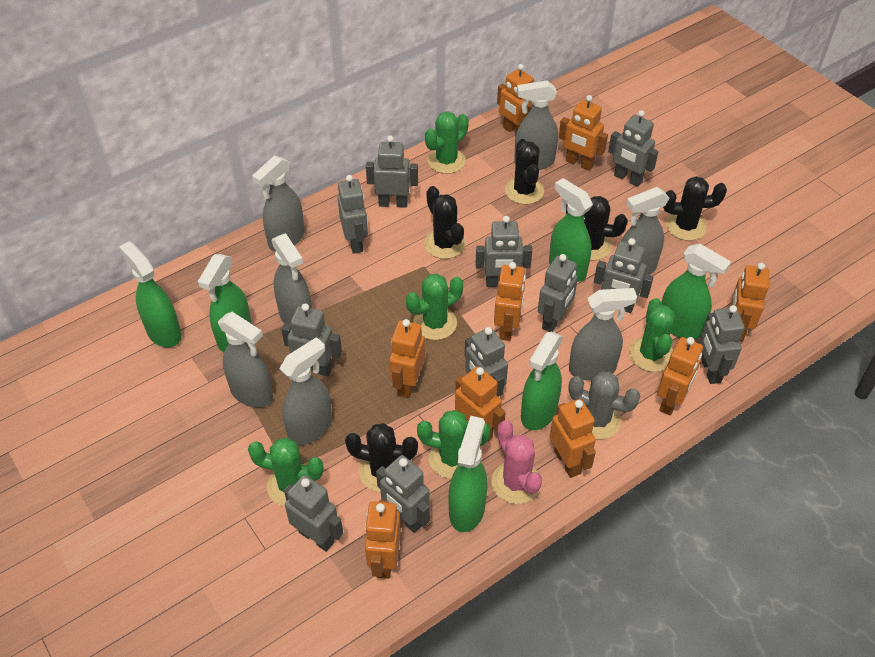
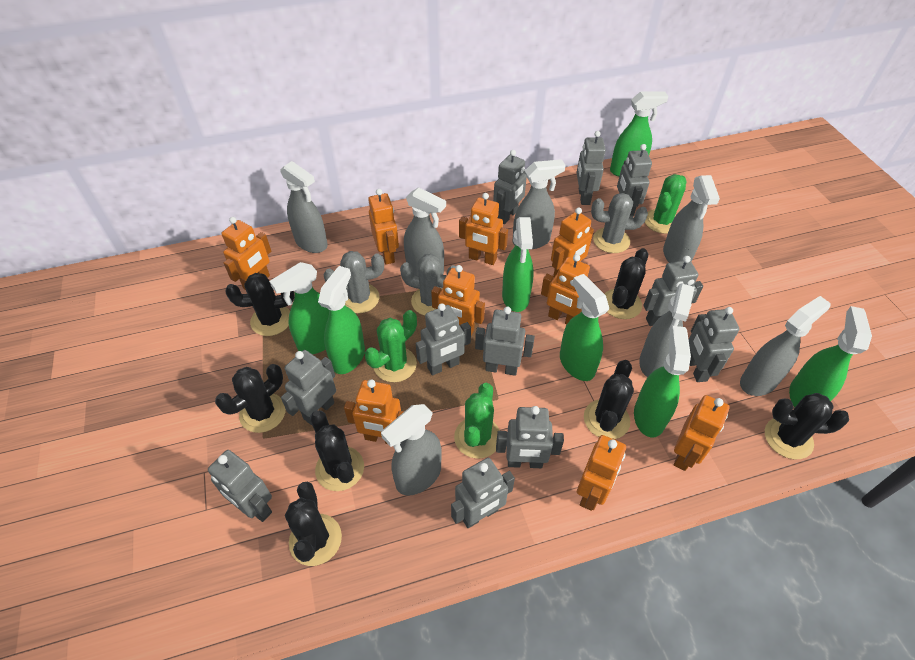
black cactus: [345,423,418,492] [424,186,465,259] [505,139,544,204] [566,196,627,261] [663,176,727,241] = 5 -> [215,364,286,433] [226,273,294,336] [285,482,342,566] [310,410,364,491] [584,360,634,439] [605,248,648,319] [765,393,849,459] = 7
green cactus: [248,438,324,507] [406,274,463,340] [417,410,491,479] [425,111,469,174] [629,298,675,372] = 5 -> [365,310,417,382] [454,383,500,459] [645,174,687,234] = 3
green spray bottle: [119,241,182,347] [198,254,252,352] [449,416,487,532] [521,332,563,430] [549,178,593,282] [661,244,731,339] = 6 -> [269,262,329,354] [318,266,365,374] [502,217,534,312] [560,274,609,381] [610,91,668,177] [634,326,691,437] [789,306,872,407] = 7
grey cactus: [568,371,640,440] = 1 -> [324,251,384,314] [400,254,456,315] [591,193,648,253] = 3
pink cactus: [491,420,542,504] = 1 -> none = 0

